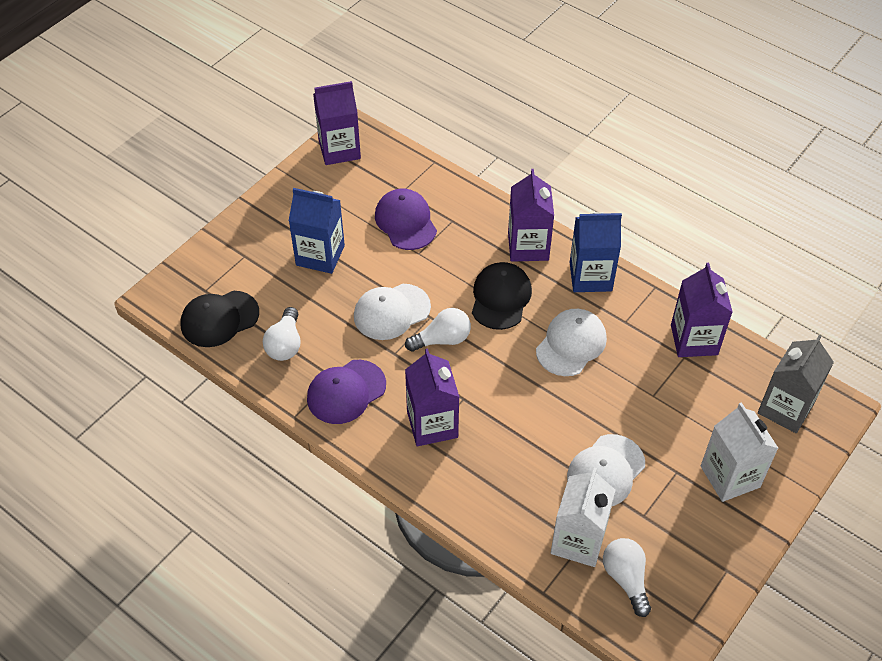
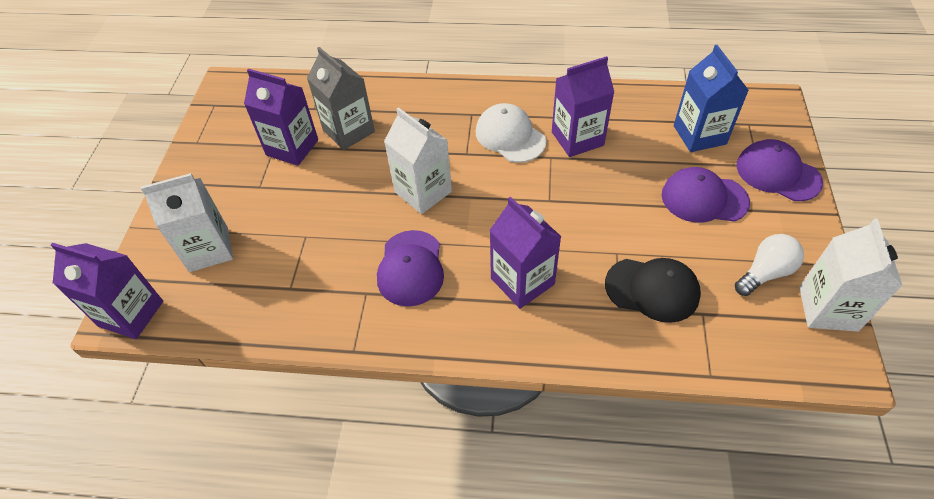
black cap: [181,290,259,347] [472,262,532,330] = 2 -> [605,258,701,323] = 1
blue carton: [289,188,345,274] [570,212,622,292] = 2 -> [674,45,749,152] = 1
purple cap: [307,360,386,424] [375,188,437,250] = 2 -> [377,230,444,307] [662,167,750,223] [737,139,823,201] = 3
white cap: [354,284,431,340] [536,309,607,376] [567,434,645,506] = 3 -> [476,103,546,163] = 1
white carton: [551,468,615,567] [701,402,778,502] = 2 -> [141,173,233,272] [384,107,452,214] [799,219,902,332] = 3
white light bulb: [263,307,300,361] [405,308,471,352] [603,538,651,617] = 3 -> [735,234,804,296] = 1

